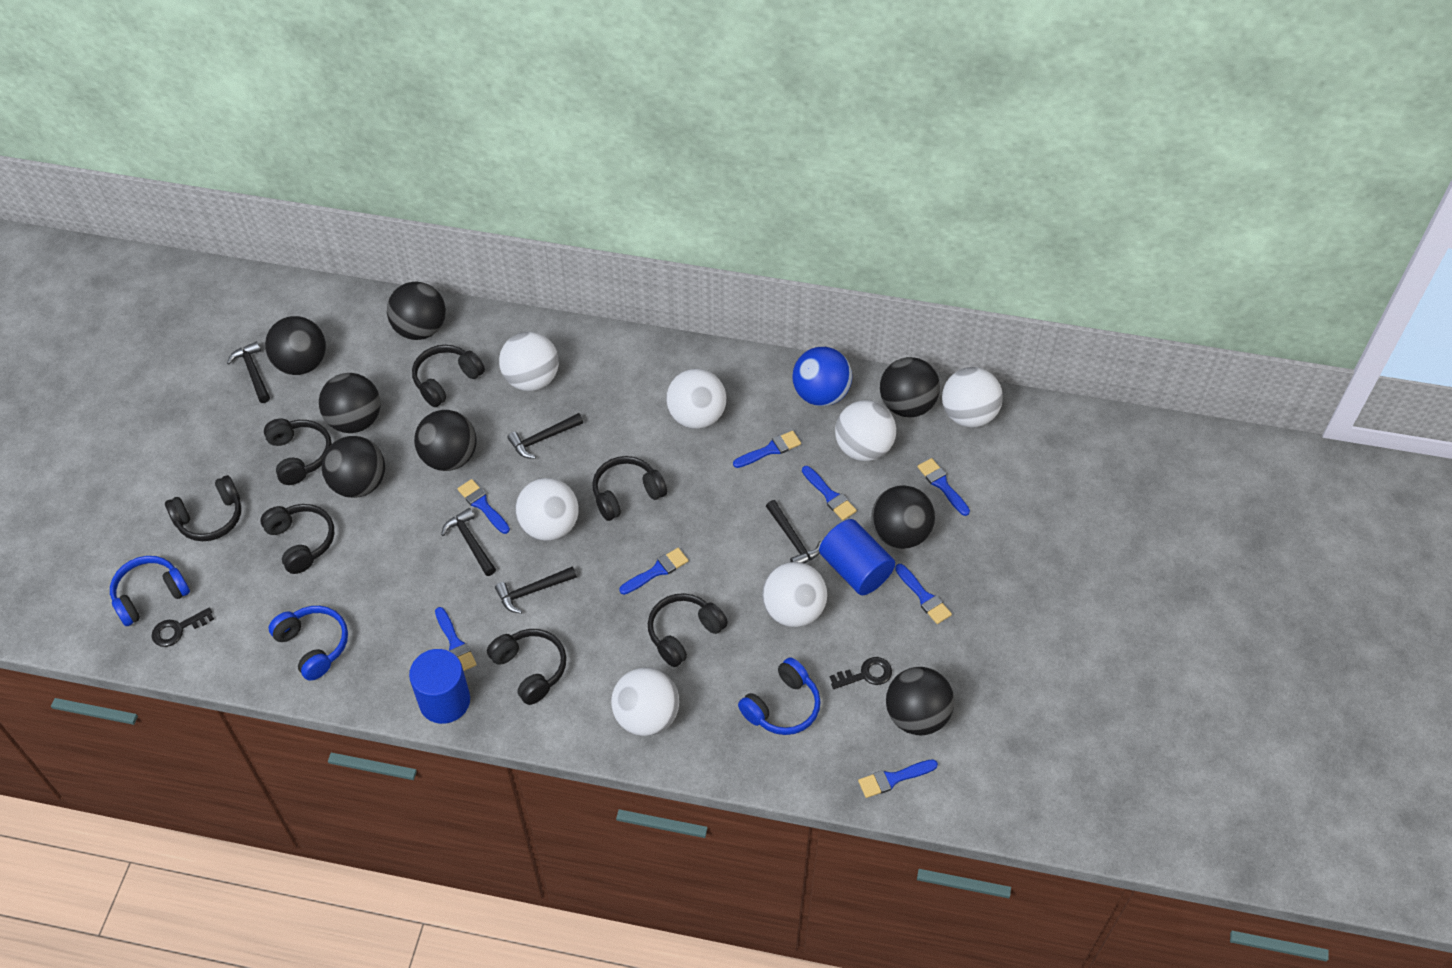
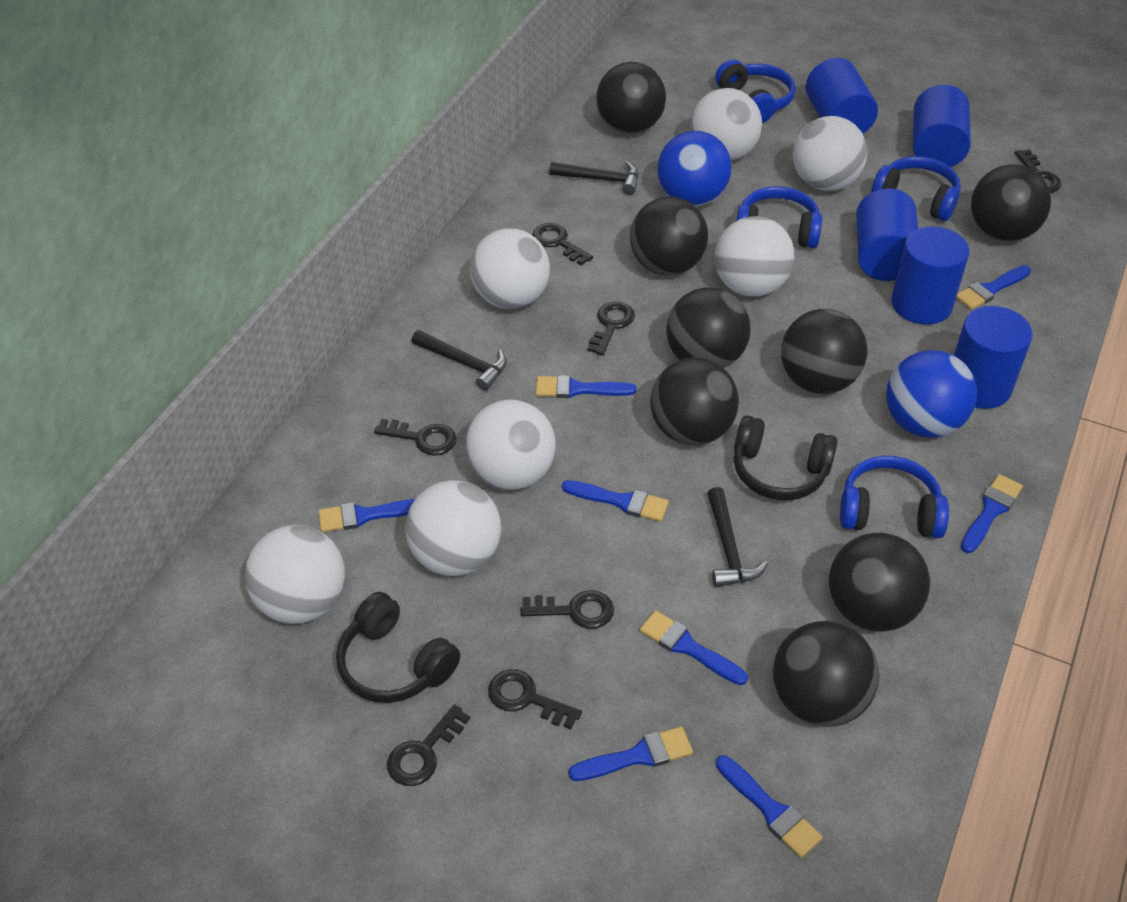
black hammer: [227,341,270,403] [441,508,496,576] [495,566,577,614] [507,413,583,459] [766,500,822,564] = 5 -> [412,330,507,391] [550,161,638,195] [707,487,768,587] = 3
black headphones: [165,475,241,541] [260,504,334,574] [264,418,332,485] [412,345,485,407] [487,629,566,705] [592,456,667,521] [648,593,728,667] = 7 -> [336,592,460,703] [734,415,838,501] = 2
black key: [152,607,214,647] [830,657,892,689] = 2 -> [374,419,457,456] [387,704,470,786] [488,669,582,729] [521,590,614,629] [532,223,593,265] [588,301,635,356] [1015,149,1062,193] = 7
blue ball: [792,347,852,406] = 1 -> [657,131,732,206] [886,350,977,438] = 2
blue cylinder: [409,649,470,724] [819,519,895,595] = 2 -> [806,58,878,134] [856,188,918,281] [891,226,969,325] [913,85,971,167] [954,306,1032,409] = 5
blue headphones: [110,556,190,626] [268,606,348,681] [738,657,821,735] = 3 -> [715,59,795,123] [737,186,822,248] [840,456,949,538] [871,156,961,221] = 4

